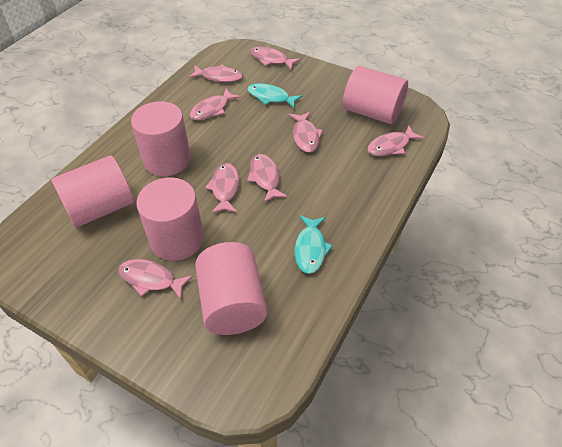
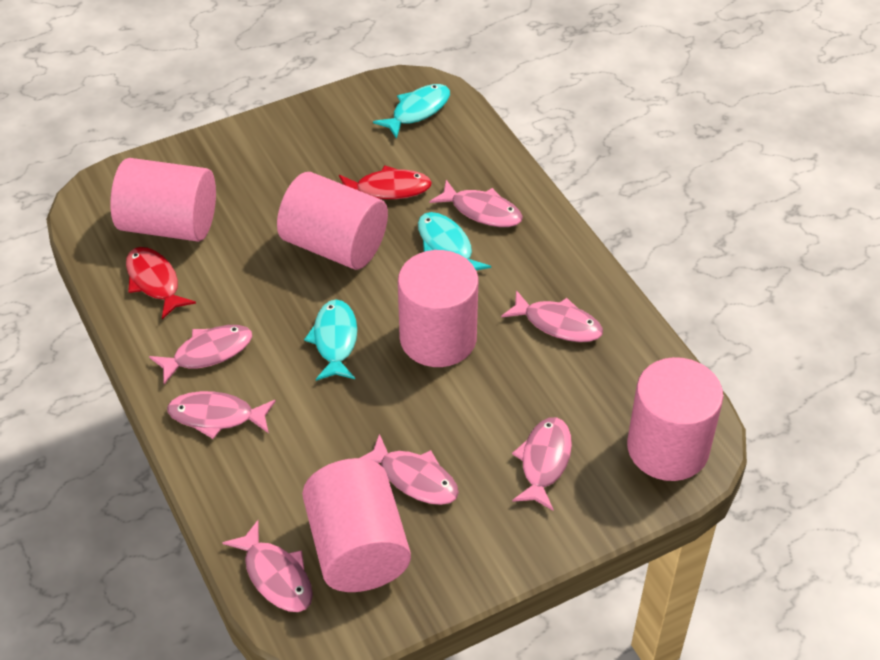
pink fish: [118,259,193,300] [189,65,243,82] [190,88,241,120] [205,163,240,213] [247,154,288,203] [250,47,301,70] [289,112,323,152] [368,126,424,156] = 8 -> [149,325,252,384] [167,391,276,439] [222,520,313,612] [360,434,459,505] [429,180,523,227] [501,290,603,342] [512,417,572,511] = 7
red fish: none = 0 -> [126,247,196,319] [339,165,432,199] = 2
turquoise fish: [247,83,302,108] [295,215,333,274] = 2 -> [304,299,357,381] [373,84,450,139] [418,212,491,270] = 3

